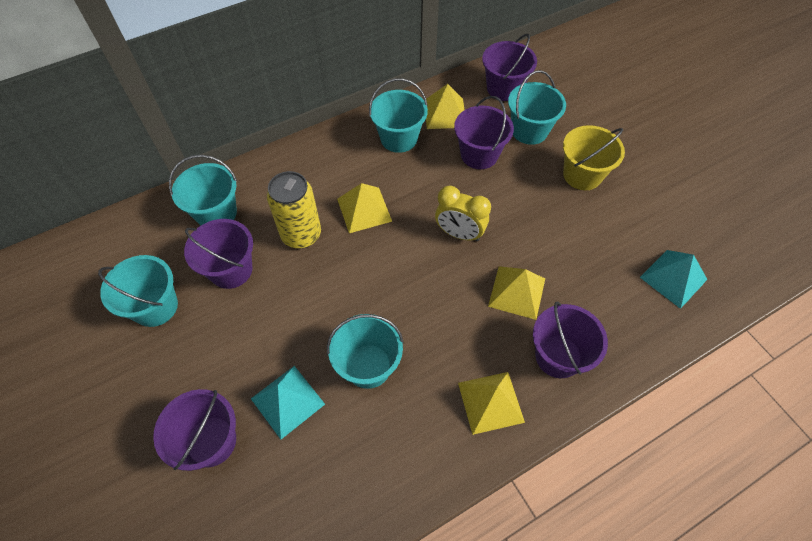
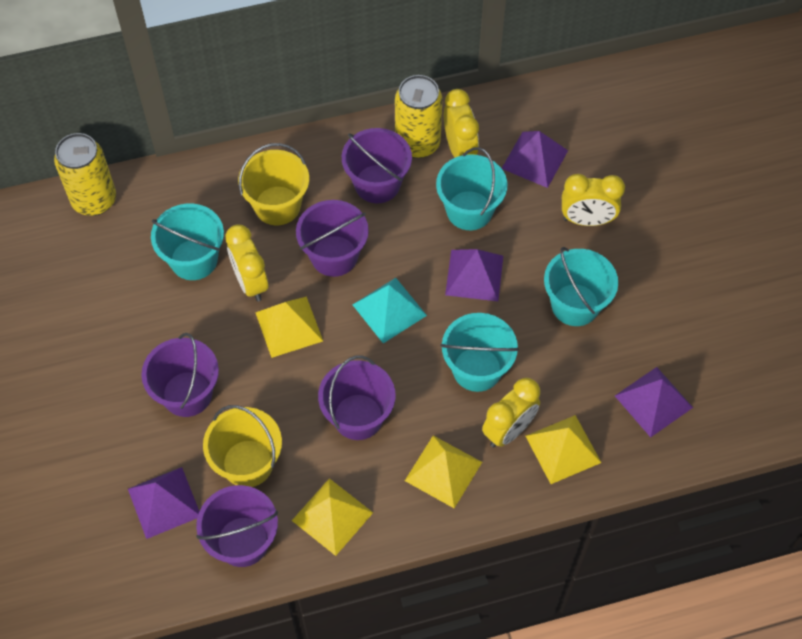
purple pyramid: none = 0 -> [128,467,199,539] [445,249,503,301] [501,131,568,188] [615,367,693,438] = 4
turquoise bucket: [98,255,178,327] [169,155,237,226] [327,314,404,389] [369,78,428,153] [508,70,566,145] = 5 -> [151,203,224,280] [436,147,507,230] [440,313,519,392] [544,247,618,326] = 4
turquoise pyramid: [251,366,325,439] [640,250,708,309] = 2 -> [352,278,427,343] = 1
yellow bucket: [563,125,625,190] = 1 -> [203,405,282,487] [238,143,309,225] = 2
yellow can: [267,171,321,249] = 1 -> [54,133,116,216] [395,75,443,158] = 2
yellow clock: [435,186,491,241] = 1 -> [225,224,268,301] [444,89,479,158] [482,378,540,448] [562,174,625,226] = 4

